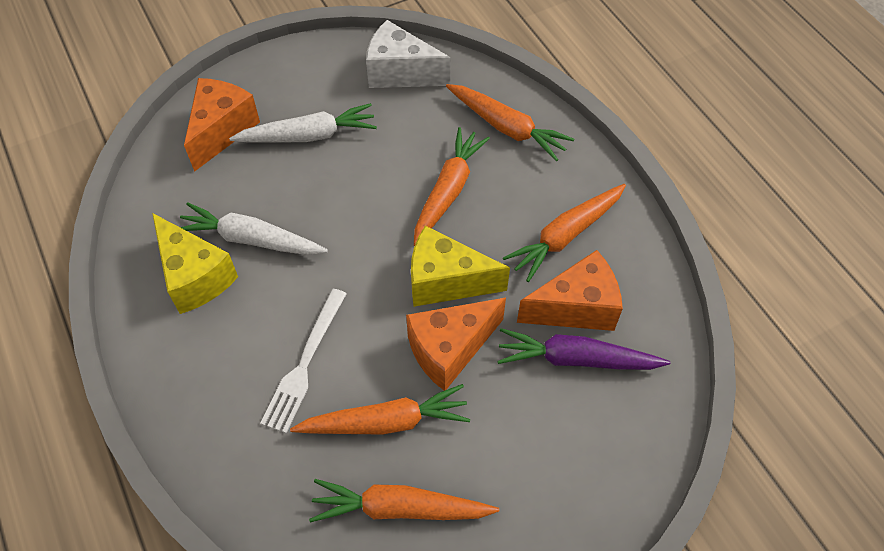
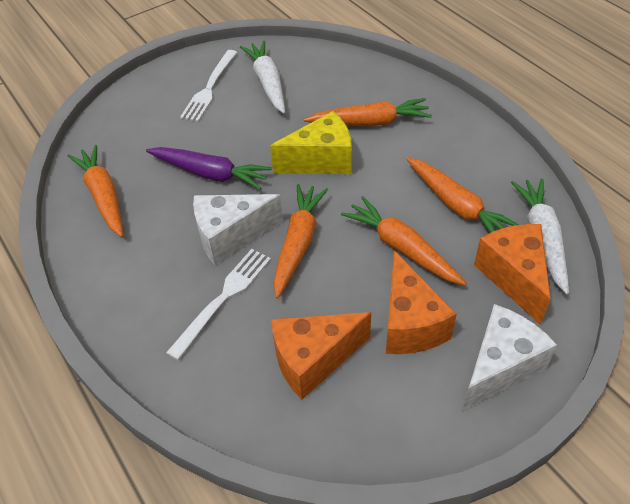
white cheese: [366,20,451,88] = 1 -> [193,194,283,266] [462,304,557,411] = 2
white fork: [260,289,347,433] = 1 -> [166,249,271,360] [180,50,237,122] = 2
yellow cheese: [152,213,238,314] [411,226,510,307] = 2 -> [270,111,352,174] = 1

